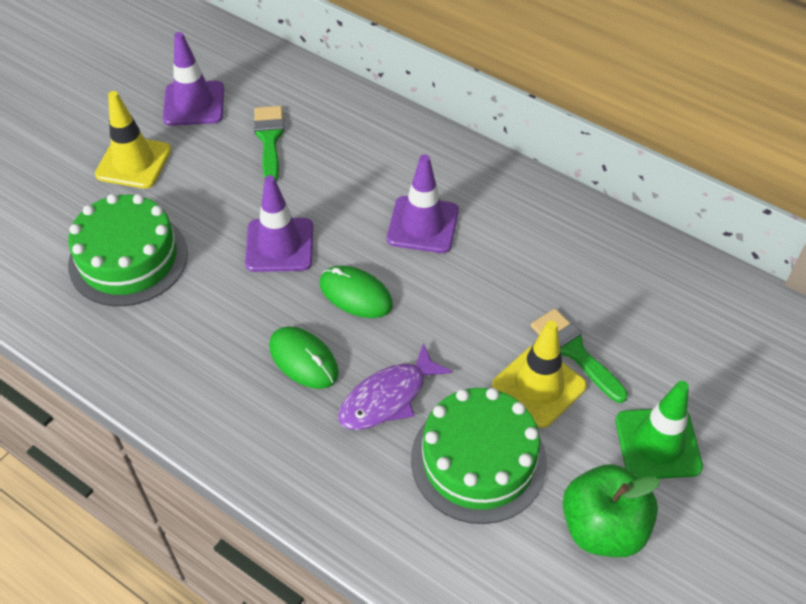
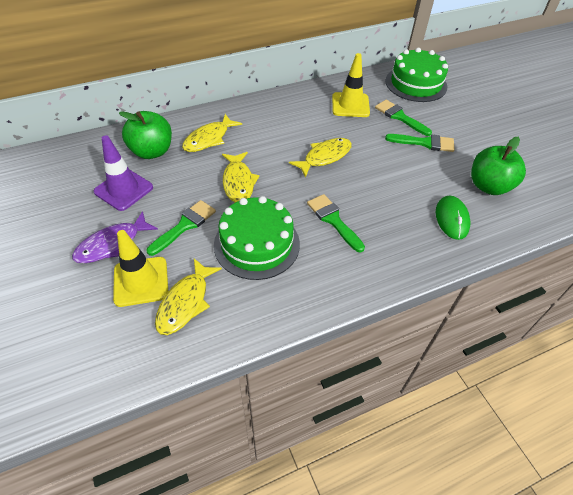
green apple: [563,464,660,557] = 1 -> [119,111,172,159] [471,137,526,195] = 2
green brush: [254,106,284,182] [531,309,628,403] = 2 -> [147,200,216,256] [307,194,365,252] [375,100,432,136] [385,134,455,152] = 4
green mouse: [269,326,339,389] [320,266,393,318] = 2 -> [436,196,470,240] = 1
green traffic cone: [615,381,703,479] = 1 -> none = 0
purple traffic cone: [163,32,224,126] [245,175,313,272] [387,154,459,253] = 3 -> [94,135,153,211] = 1
yellow fish: none = 0 -> [155,258,222,335] [182,114,242,152] [222,152,260,202] [289,138,352,178] = 4

